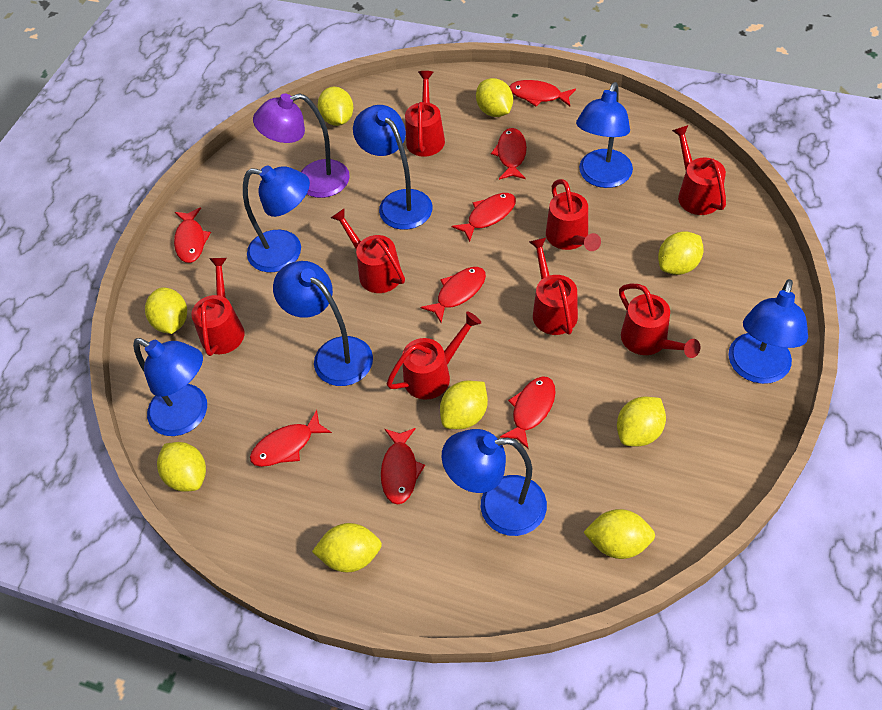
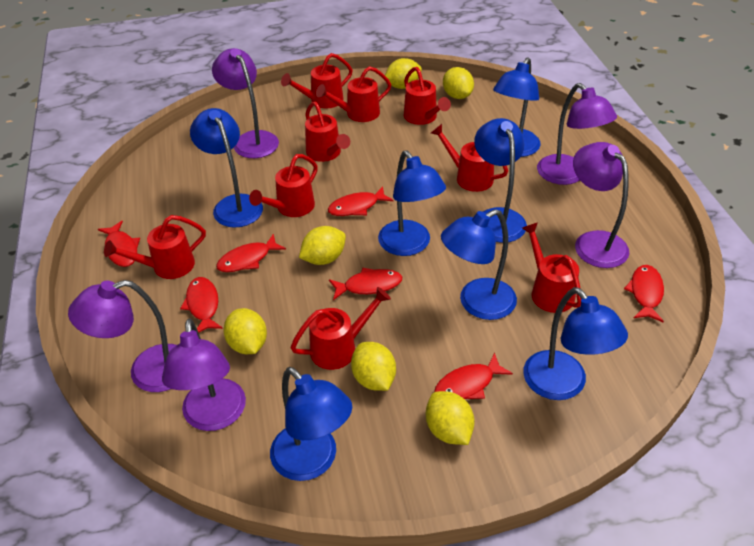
purple lamp: [253,93,350,198] = 1 -> [68,280,176,392] [162,319,246,431] [212,48,279,158] [537,83,617,185] [573,142,629,268] = 5
red fish: [174,207,211,263] [250,410,332,467] [381,428,425,504] [420,267,486,323] [452,193,516,242] [491,128,527,180] [500,376,556,449] [509,80,576,106] = 8 -> [98,221,140,267] [180,277,223,333] [216,234,286,272] [328,186,393,216] [329,268,402,300] [434,353,513,399] [624,265,664,322] = 7
red watering can: [191,258,244,356] [331,208,405,293] [387,312,481,400] [405,71,445,157] [529,238,578,335] [546,179,601,251] [619,284,701,358] [672,125,726,215] = 8 -> [104,215,206,279] [249,154,318,217] [281,53,353,108] [290,287,391,370] [305,102,350,162] [316,66,391,122] [404,67,451,125] [431,124,508,192] [522,222,581,313] = 9
yellow lemon: [145,287,187,334] [157,442,206,492] [312,523,382,572] [318,87,353,126] [440,381,488,429] [476,78,513,117] [583,509,655,559] [617,396,666,447] [658,231,704,275] = 9 -> [223,308,267,354] [299,226,346,265] [351,342,396,391] [383,58,422,89] [426,391,475,445] [443,67,474,99] = 6

